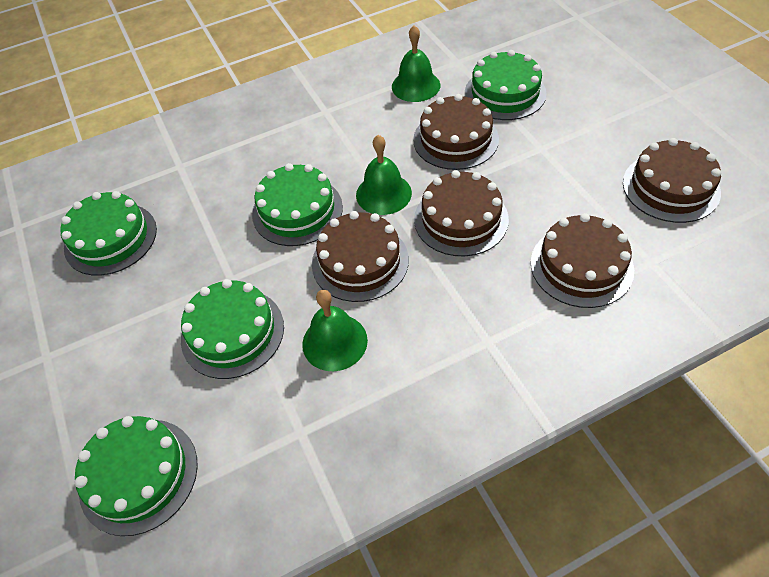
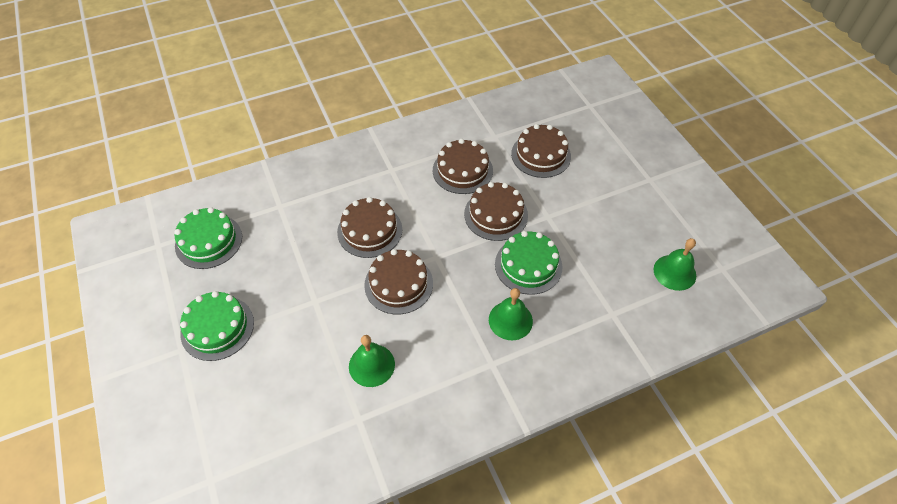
green cake: [60,191,157,276] [75,416,198,536] [181,279,284,379] [252,163,343,246] [465,50,546,120] = 5 -> [174,207,242,269] [180,291,254,361] [495,231,562,295] = 3

